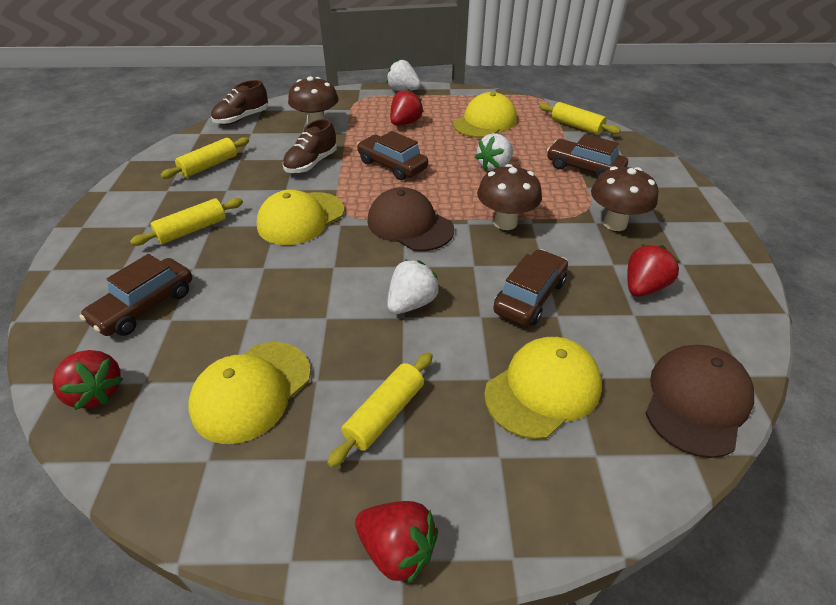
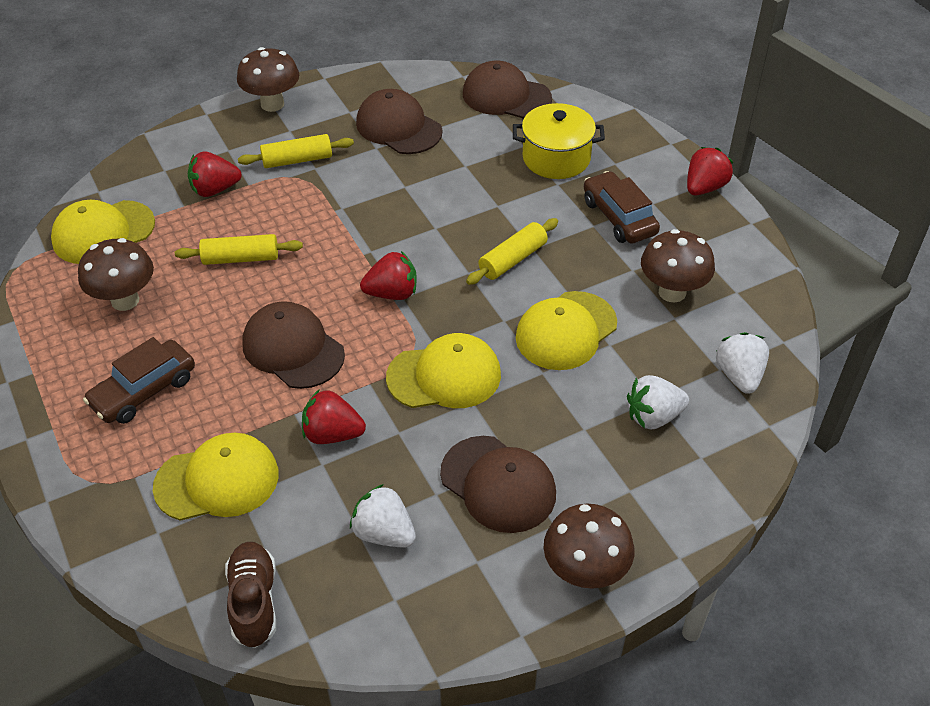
brown cap: [368,187,454,251] [646,345,754,458] = 2 -> [242,301,345,389] [356,89,442,154] [440,436,556,533] [463,60,552,119] = 4
brown car: [80,254,192,336] [357,131,428,180] [493,249,568,326] [547,134,628,179] = 4 -> [83,337,195,424] [584,171,660,244] = 2
brown mushroom: [288,76,338,125] [477,164,542,230] [591,166,658,231] = 3 -> [78,238,154,311] [237,47,299,112] [544,504,634,589] [641,229,715,302] = 4
brown shoe: [211,80,268,125] [283,119,337,173] = 2 -> [225,542,276,648] = 1
yellow pot: none = 0 -> [513,103,605,179] = 1
yellow rolling pin: [130,198,243,246] [160,137,249,179] [327,352,433,468] [539,102,621,135] = 4 -> [175,234,303,265] [238,134,354,168] [466,218,558,285] = 3

